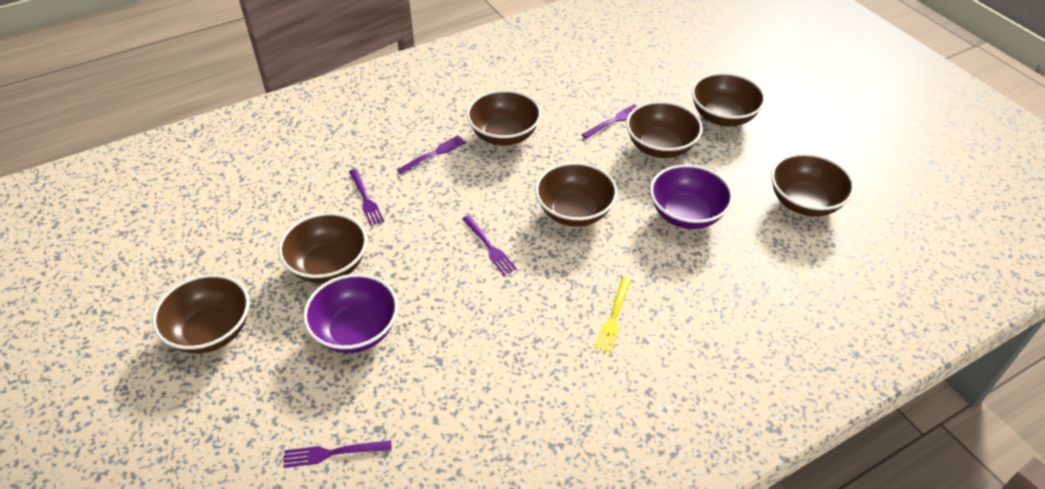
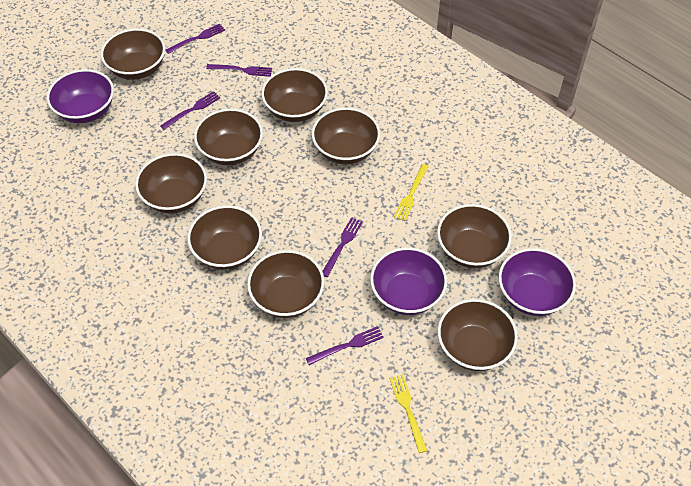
brown bowl: [152,274,249,353] [279,213,367,283] [467,90,541,146] [535,162,617,227] [626,101,703,158] [692,73,766,126] [771,153,855,217] = 7 -> [101,29,165,80] [135,153,207,213] [187,205,262,270] [194,109,263,165] [247,250,324,318] [261,68,328,122] [312,108,380,164] [437,204,512,268] [438,299,518,371] = 9
purple bowl: [303,274,398,353] [650,164,733,229] = 2 -> [47,69,114,123] [370,247,447,315] [499,248,576,316] = 3
yellow fork: [595,278,631,353] = 1 -> [389,374,427,453] [394,164,429,221] = 2

